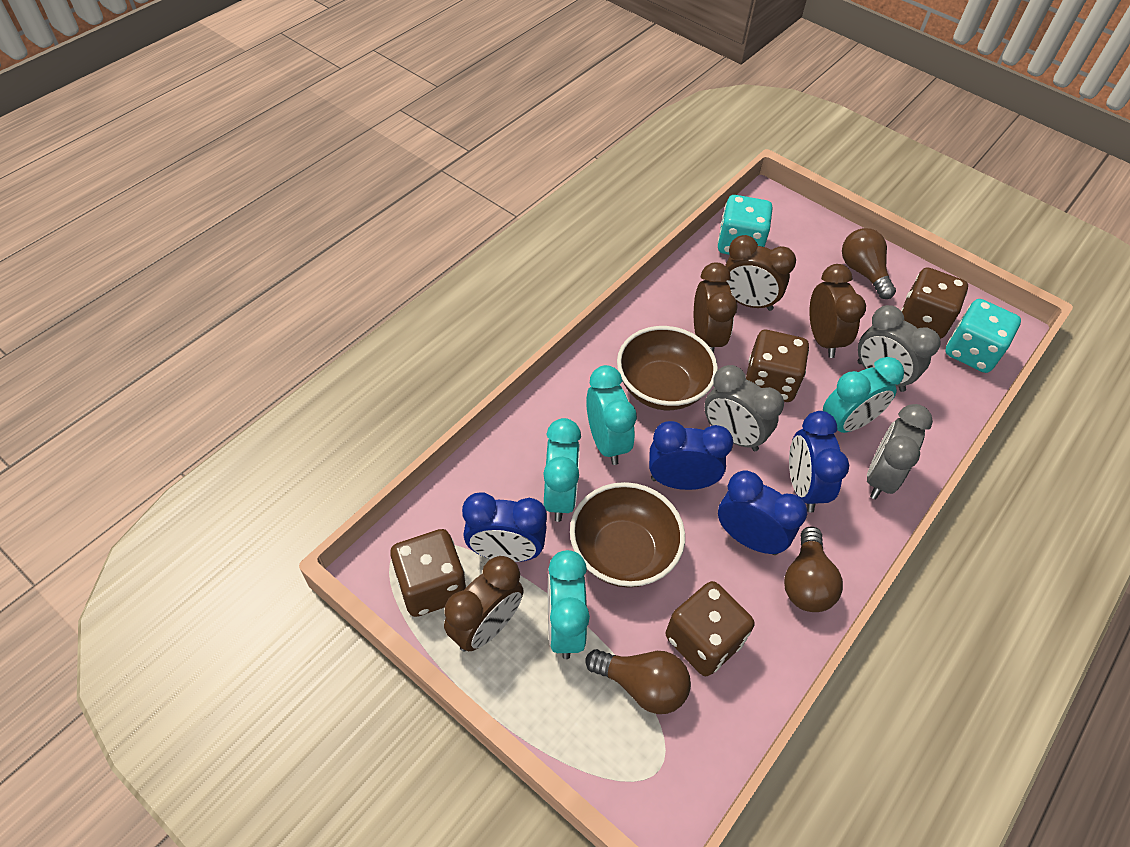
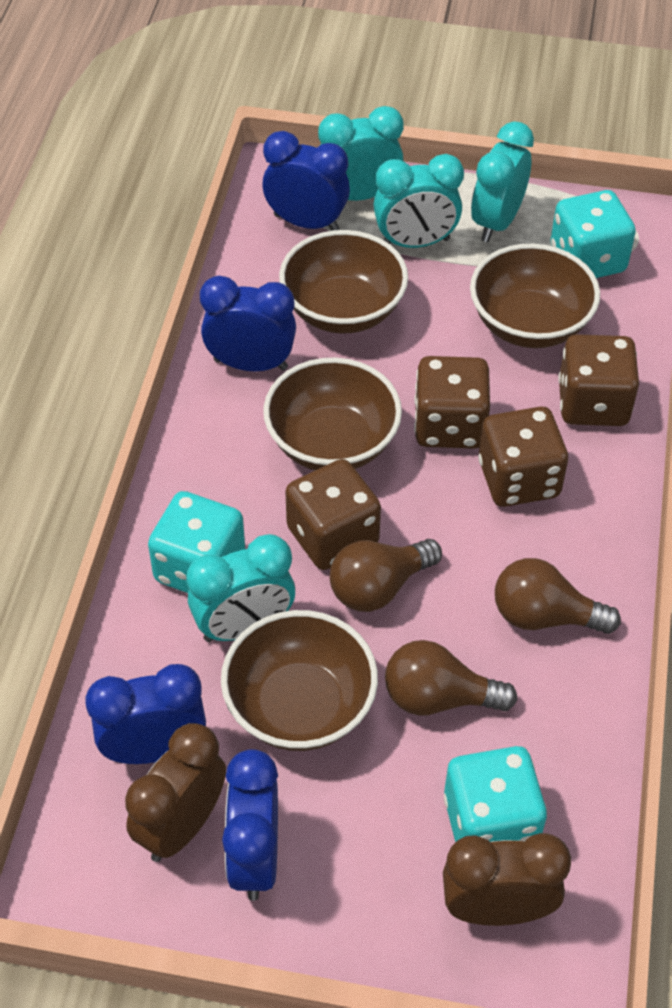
brown bowl: [570,482,685,588] [617,326,718,410] = 2 -> [221,610,378,751] [263,357,402,470] [279,230,408,334] [470,244,600,348] = 4
brown clock: [444,556,524,652] [694,263,738,353] [725,235,796,311] [809,264,866,358] = 4 -> [125,723,226,862] [443,833,571,926] = 2
grey clock: [704,365,784,451] [858,305,941,392] [867,404,933,499] = 3 -> none = 0
turquoise dice: [717,195,773,255] [945,299,1021,373] = 2 -> [148,491,245,593] [444,746,547,842] [550,190,636,278] = 3

